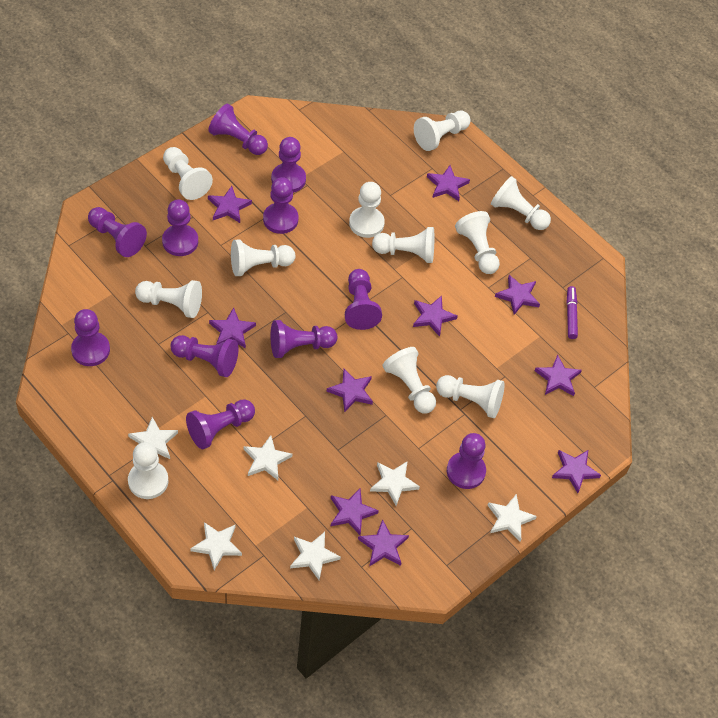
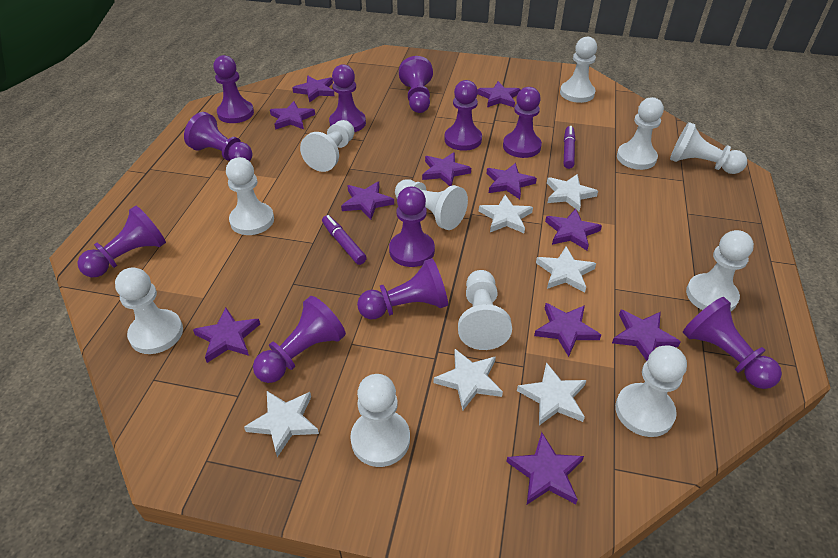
purple marker: [566,286,578,339] = 1 -> [322,215,367,265] [564,126,575,169] = 2
purple star: [208,186,252,223] [209,307,256,348] [327,369,373,412] [331,488,379,535] [358,519,409,566] [413,296,458,337] [427,165,470,201] [495,275,540,315] [535,355,582,396] [552,450,601,493] = 10 -> [193,308,260,363] [270,101,315,130] [292,76,334,103] [341,181,394,220] [422,152,471,186] [477,81,521,107] [486,163,537,199] [506,432,584,504] [534,303,601,357] [545,209,602,250] [612,310,681,361] = 11

